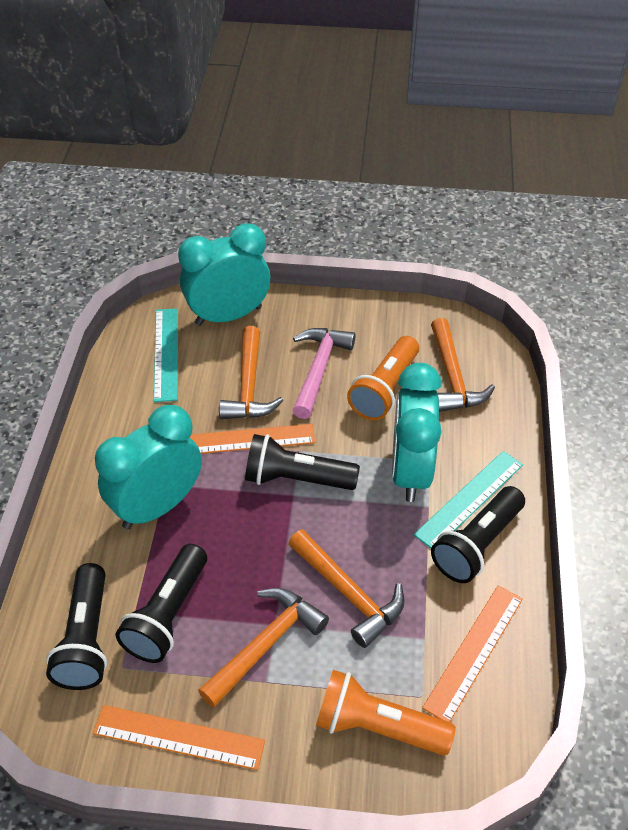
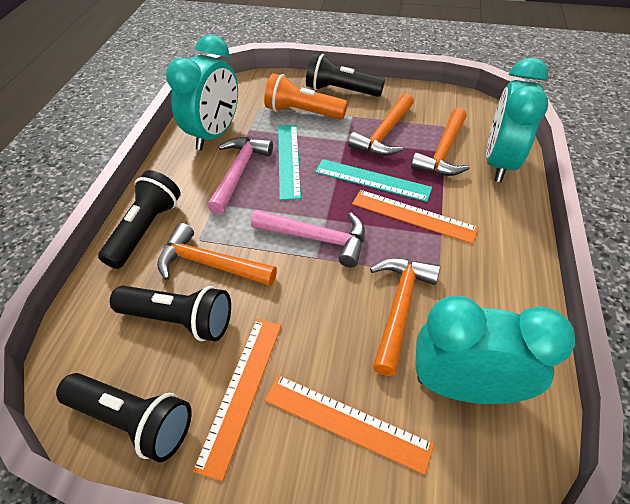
orange flashlight: [316,670,456,755] [347,336,419,421] = 2 -> [264,73,348,119] = 1
pink hammer: [292,328,356,419] = 1 -> [207,137,273,214] [251,210,365,267] = 2

